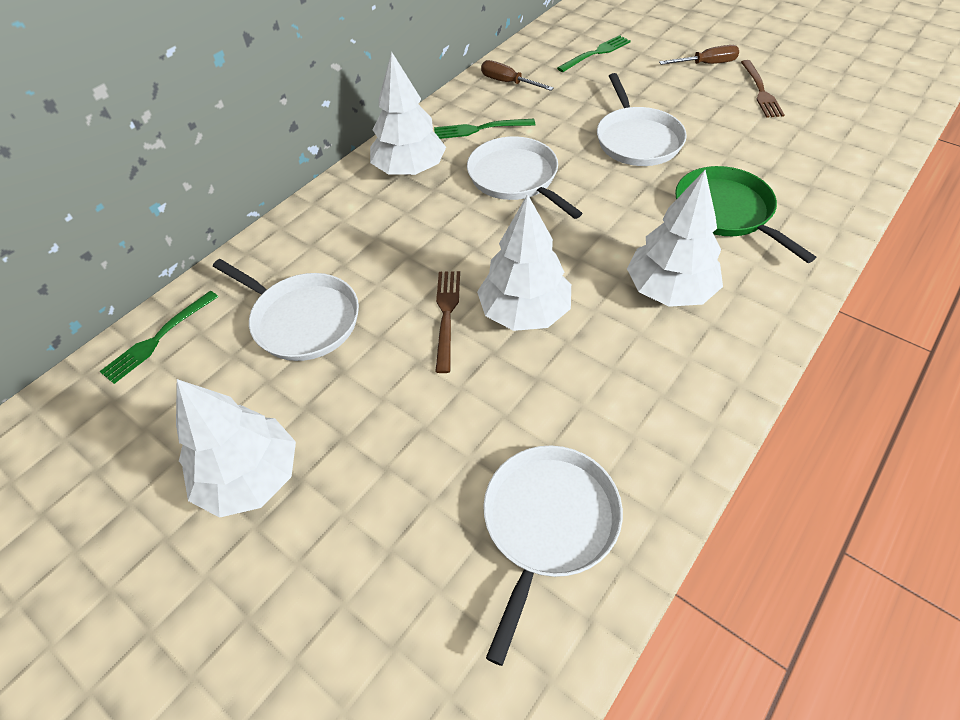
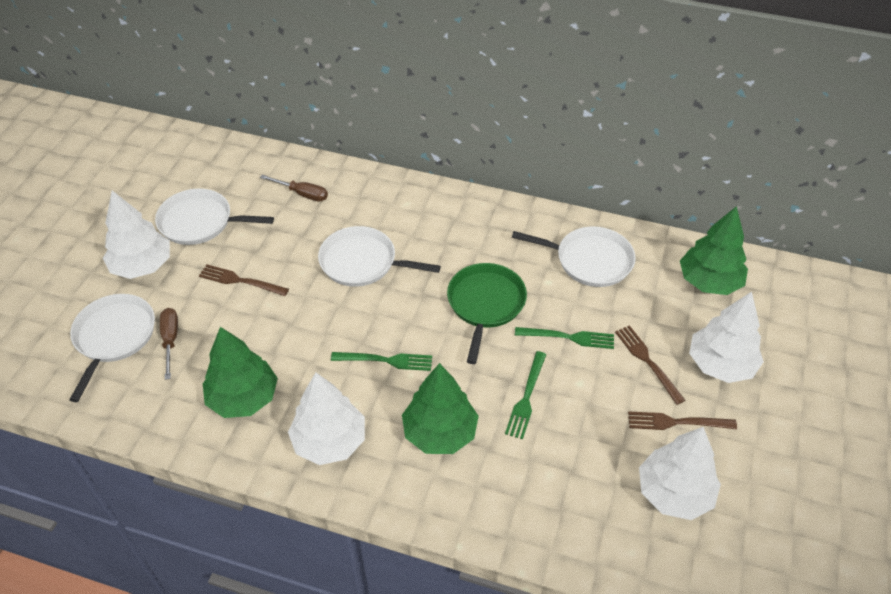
brown fork: [435,271,460,373] [741,60,785,118] = 2 -> [199,264,289,296] [615,325,686,405] [628,411,737,430] = 3
green tree: none = 0 -> [203,327,278,418] [402,363,479,454] [680,206,748,295] = 3

